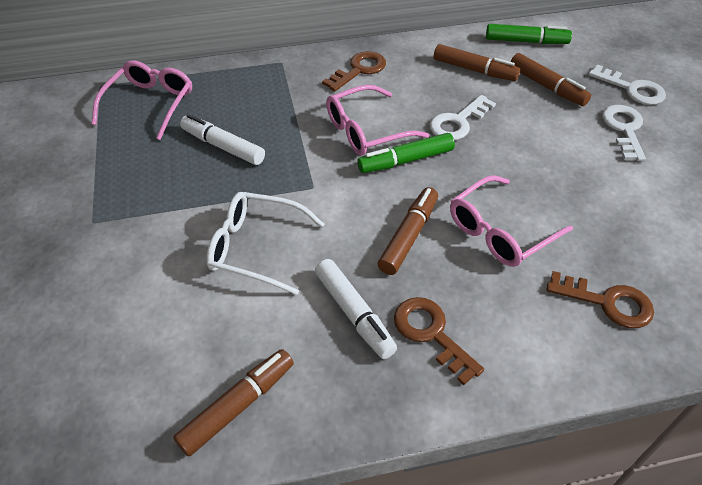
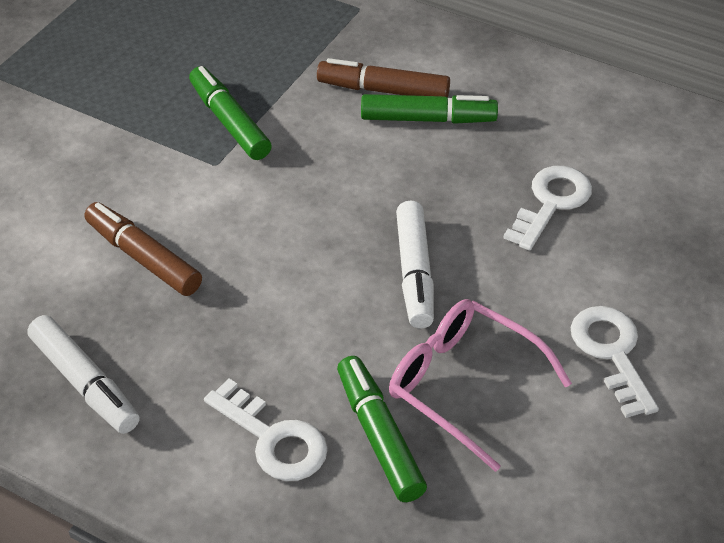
brown key: [322,51,386,92] [394,297,484,385] [546,271,654,329] = 3 -> none = 0
brown marker: [173,349,294,456] [378,187,438,275] [434,44,520,81] [511,53,591,106] = 4 -> [84,202,202,296] [317,58,450,97] = 2
green marker: [357,133,455,173] [486,24,572,44] = 2 -> [189,66,272,160] [337,356,427,502] [361,94,498,124] = 3
pink glasses: [92,60,192,140] [326,85,429,155] [450,175,573,267] = 3 -> [389,299,572,472] = 1
white glasses: [206,192,325,295] = 1 -> none = 0

